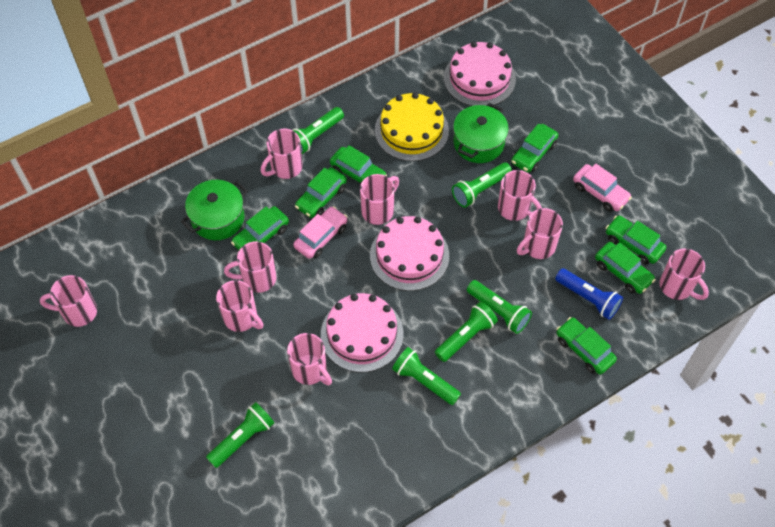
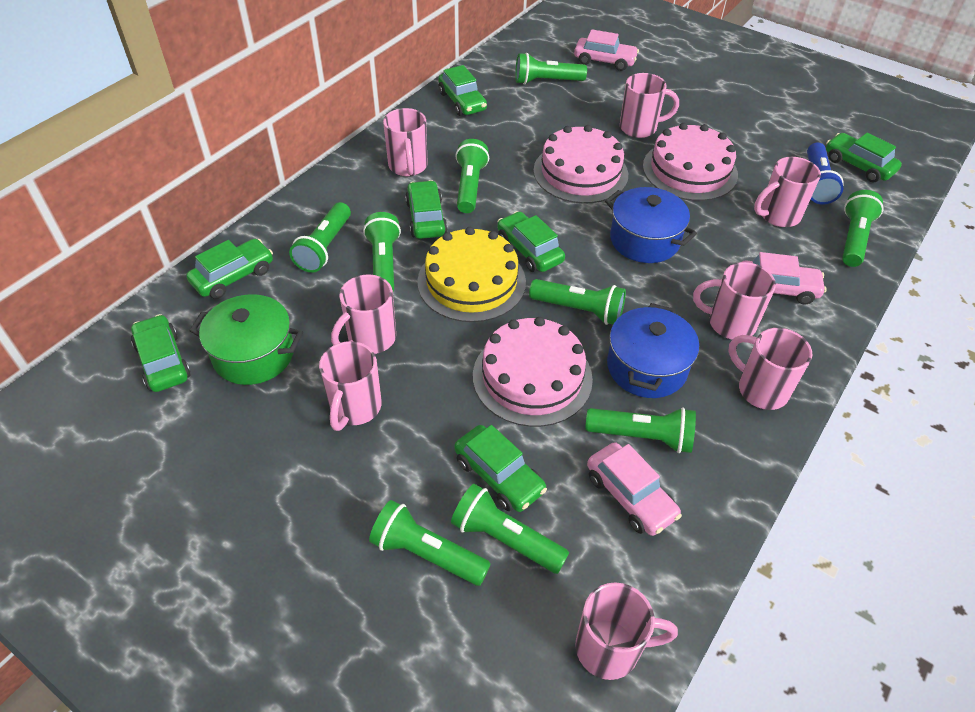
blue pot: none = 0 -> [605,187,697,263] [607,303,699,398] = 2
green flashlight: [206,402,274,468] [292,107,344,154] [392,347,461,405] [435,302,498,362] [452,162,512,208] [467,280,532,334] = 6 -> [289,202,351,273] [363,212,401,292] [369,500,491,586] [451,484,569,574] [455,139,489,213] [515,53,587,84] [529,279,626,325] [585,407,696,453] [842,190,884,267] = 9
green pot: [181,180,248,240] [453,103,509,163] = 2 -> [189,294,303,385] = 1
pink car: [293,206,348,259] [573,164,632,212] = 2 -> [574,29,639,71] [587,442,682,536] [742,252,827,304] = 3
pink mug: [40,275,97,327] [216,280,263,332] [224,241,276,293] [261,129,303,179] [287,333,332,385] [360,174,399,225] [498,170,542,221] [517,208,563,259] [659,248,709,300] = 9 -> [319,341,382,431] [331,275,396,354] [383,108,428,176] [575,582,678,680] [620,73,679,138] [693,262,776,340] [729,328,812,410] [754,157,821,227] = 8

